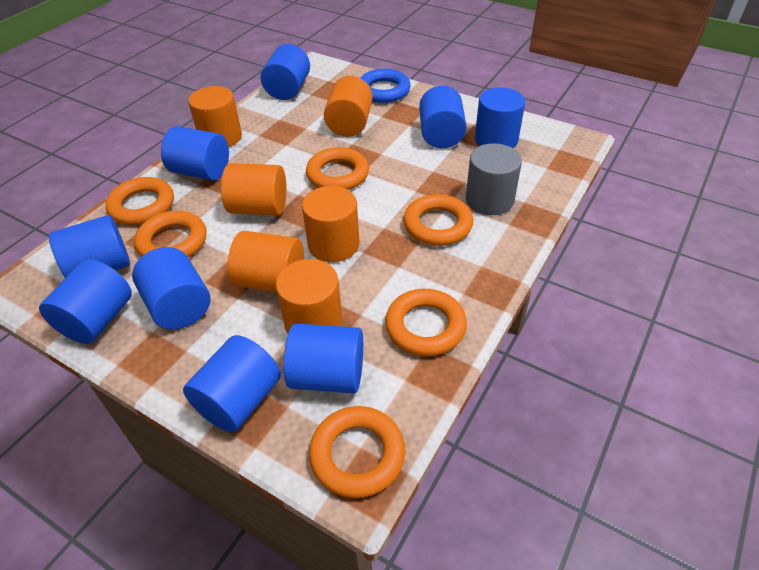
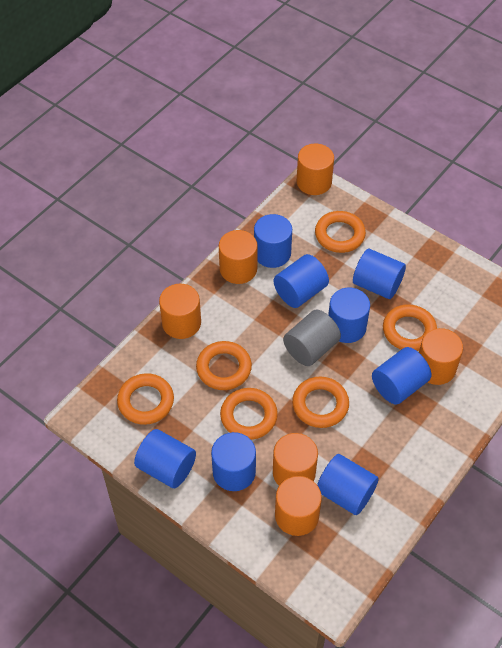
blue cylinder: [39,259,132,344] [49,215,130,278] [132,247,210,329] [161,126,229,181] [183,335,281,432] [261,44,310,100] [284,324,363,393] [419,86,467,148] [475,87,525,148] = 9 -> [134,429,196,488] [211,432,256,491] [254,214,292,268] [274,254,329,308] [317,454,379,515] [328,288,370,343] [353,249,406,299] [372,347,431,405] = 8
blue ring: [360,69,411,103] = 1 -> none = 0

